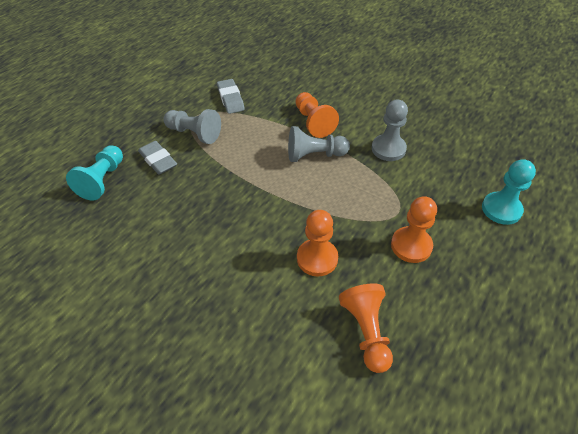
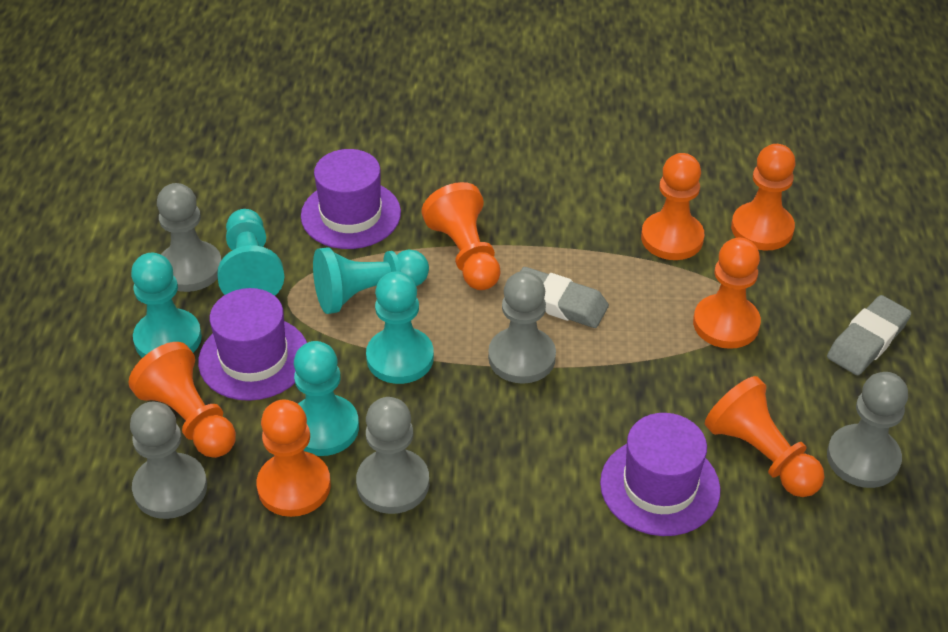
grey pawn: [163,109,221,144] [288,126,350,162] [372,100,408,161] = 3 -> [130,402,207,519] [157,183,222,292] [356,397,429,514] [488,271,556,384] [827,372,908,488] = 5
orange pawn: [295,92,339,138] [297,210,338,276] [339,283,393,373] [391,196,437,263] = 4 -> [128,342,236,458] [257,399,331,517] [422,182,501,290] [641,153,704,260] [693,238,761,349] [705,376,825,497] [731,144,795,251] = 7
purple hat: none = 0 -> [198,288,307,401] [301,149,401,249] [600,413,720,536] = 3
turquoise pawn: [66,145,123,200] [482,159,536,225] = 2 -> [131,253,202,358] [217,209,284,296] [294,341,359,456] [313,247,429,314] [366,271,434,384] = 5

